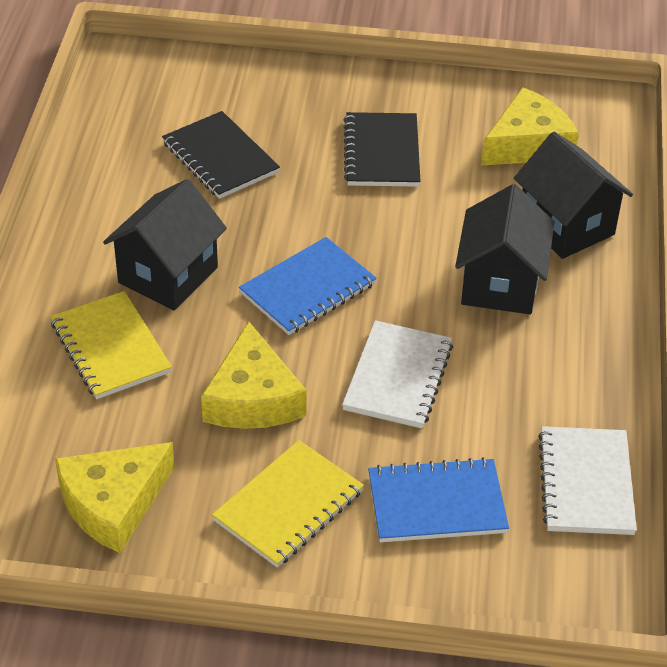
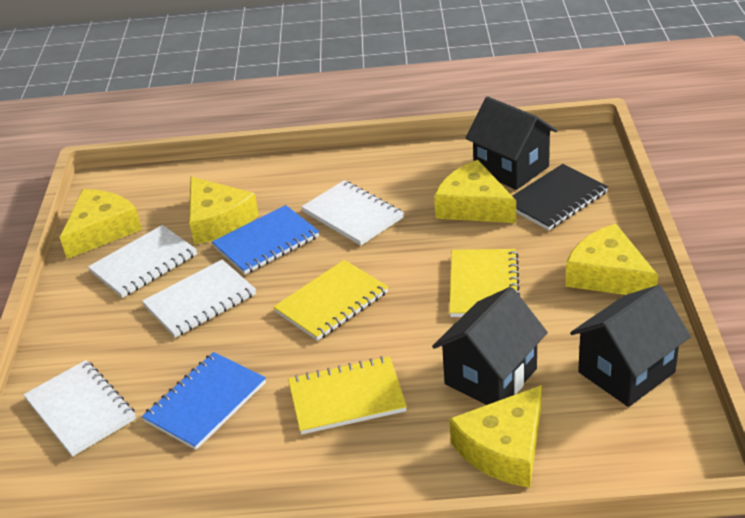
black notebook: [162,111,280,199] [344,112,420,187] = 2 -> [512,164,608,230] = 1
white notebook: [342,320,453,428] [538,426,637,535] = 2 -> [23,360,136,457] [88,225,197,298] [142,259,256,338] [301,180,404,246] = 4
yellow cheese: [55,442,175,553] [201,321,307,429] [481,87,579,166] = 3 -> [60,189,142,259] [189,177,259,245] [434,160,516,223] [449,385,542,488] [565,224,658,295] = 5
yellow notebook: [51,291,172,399] [212,440,364,568] = 2 -> [273,260,388,341] [288,356,407,435] [449,249,520,317] = 3

